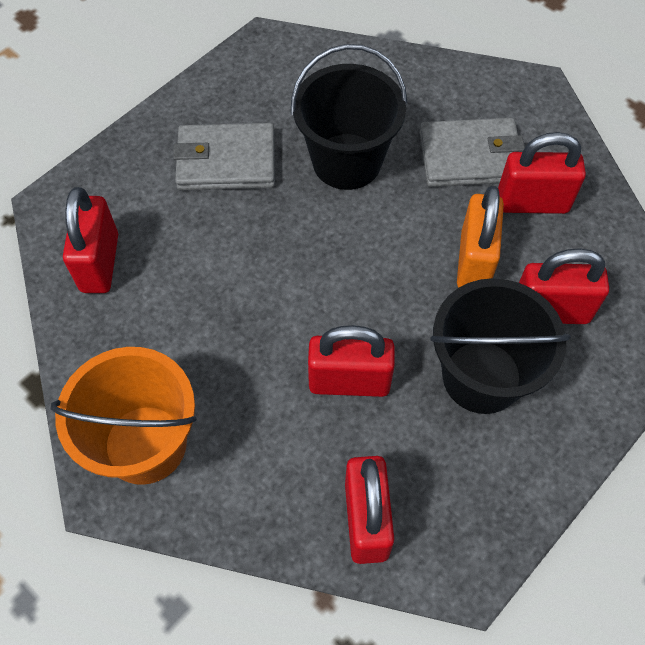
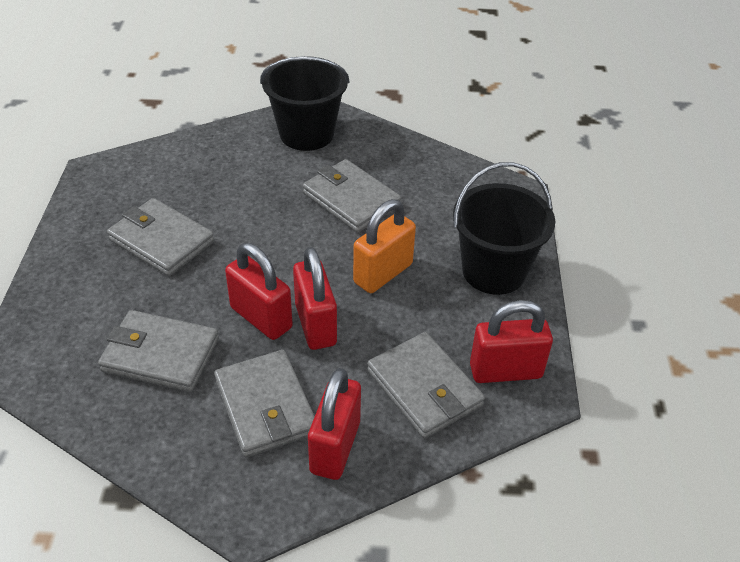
grey wallet: [173,123,275,190] [419,118,525,187] = 2 -> [98,310,219,392] [107,198,214,276] [214,350,315,457] [303,159,401,233] [367,332,485,439] = 5
orange bucket: [51,347,197,485] = 1 -> none = 0
red padlock: [63,187,118,293] [308,325,395,397] [345,456,395,564] [498,132,586,214] [519,248,609,324] = 5 -> [225,243,293,340] [293,247,337,350] [308,368,361,480] [470,300,553,383] = 4

